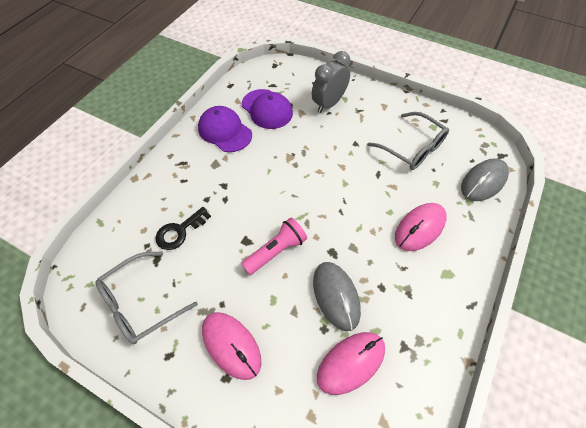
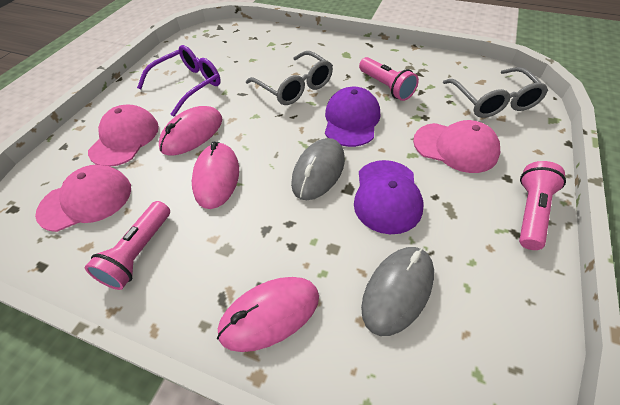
black key: [155,207,211,250] = 1 -> none = 0
grey clock: [312,51,350,113] = 1 -> none = 0
pink cap: none = 0 -> [35,165,131,232] [88,105,159,167] [413,120,500,173] = 3
pink flashlight: [241,218,307,275] = 1 -> [85,201,170,290] [359,57,419,101] [519,161,566,250] = 3
purple glasses: none = 0 -> [137,45,221,117] = 1

